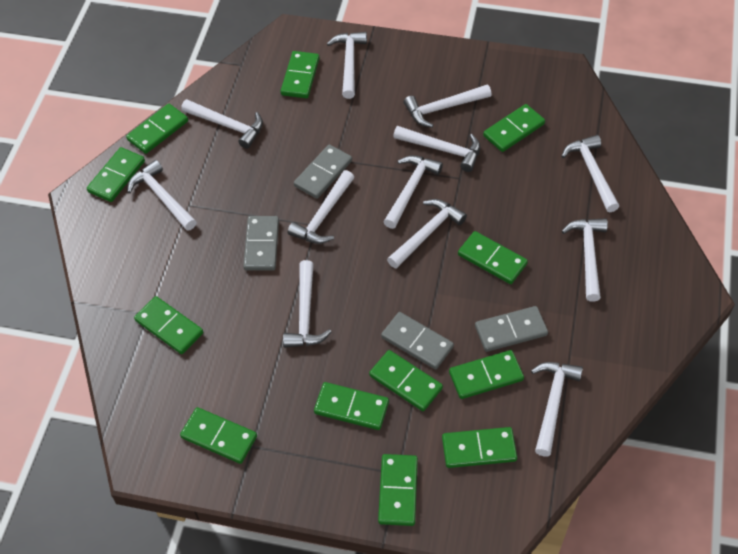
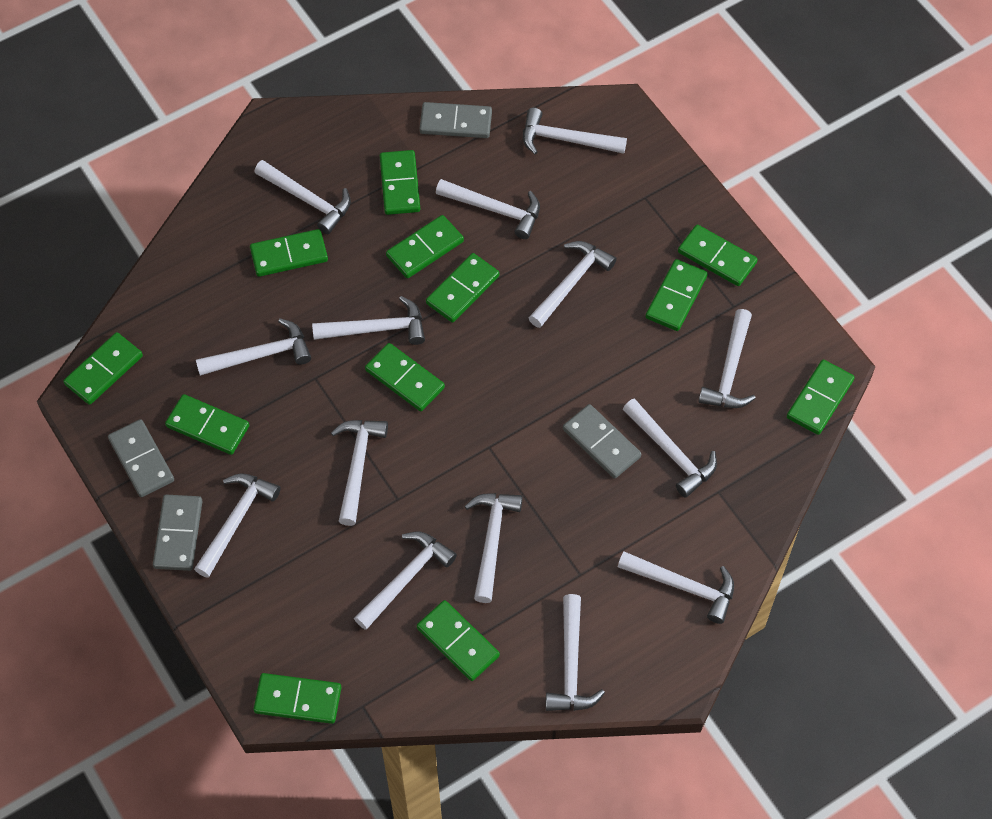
white hammer: [127,160,196,231] [181,99,263,149] [283,260,332,348] [288,170,354,244] [327,32,367,99] [384,155,443,229] [387,199,467,269] [393,126,480,172] [404,85,492,128] [531,362,583,457] [561,135,619,212] [562,218,608,302] = 12 -> [194,473,281,578] [196,318,311,376] [254,160,351,234] [312,296,425,345] [331,420,388,526] [354,531,457,630] [436,179,540,239] [464,493,523,603] [523,108,627,154] [529,241,617,328] [545,594,605,711] [618,551,734,624] [623,398,717,498] [698,309,756,408] = 14

